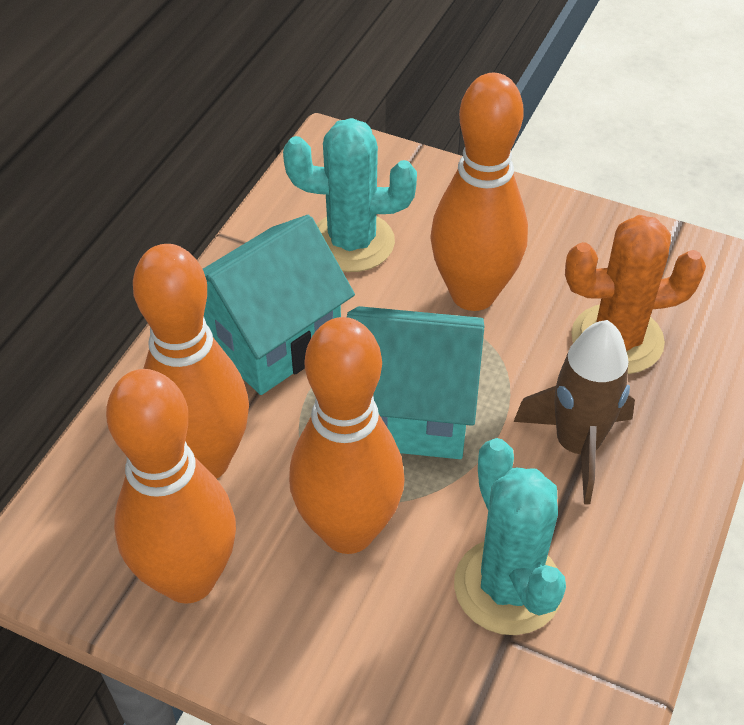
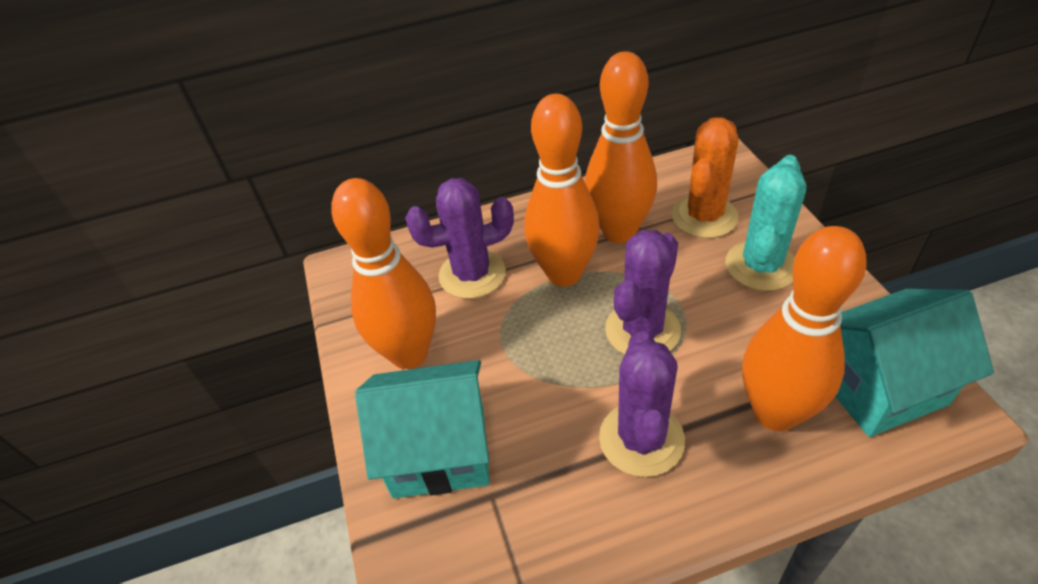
brown rocket: [514,320,635,504] = 1 -> none = 0
purple cactus: none = 0 -> [405,178,514,299] [599,331,685,477] [605,230,681,355] = 3
turquoise cactus: [283,118,417,272] [454,438,566,635] = 2 -> [725,155,806,291] = 1

